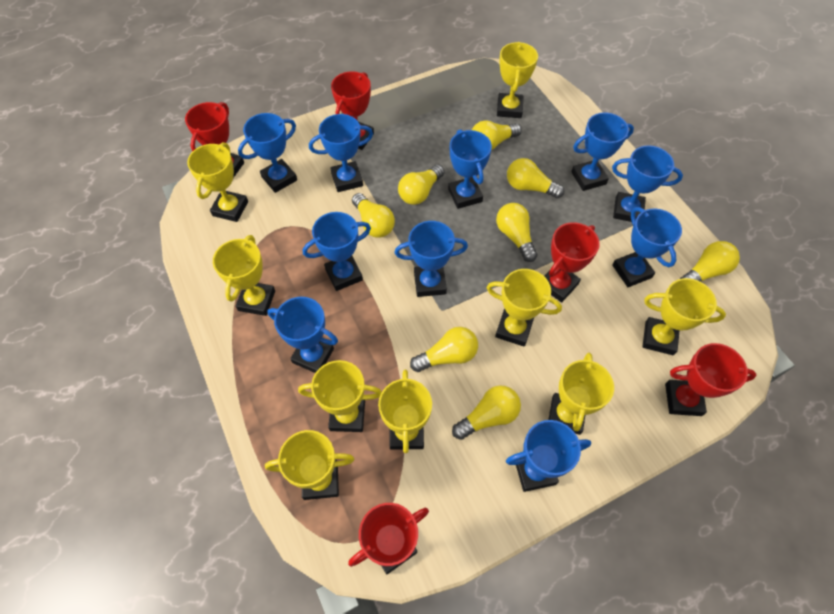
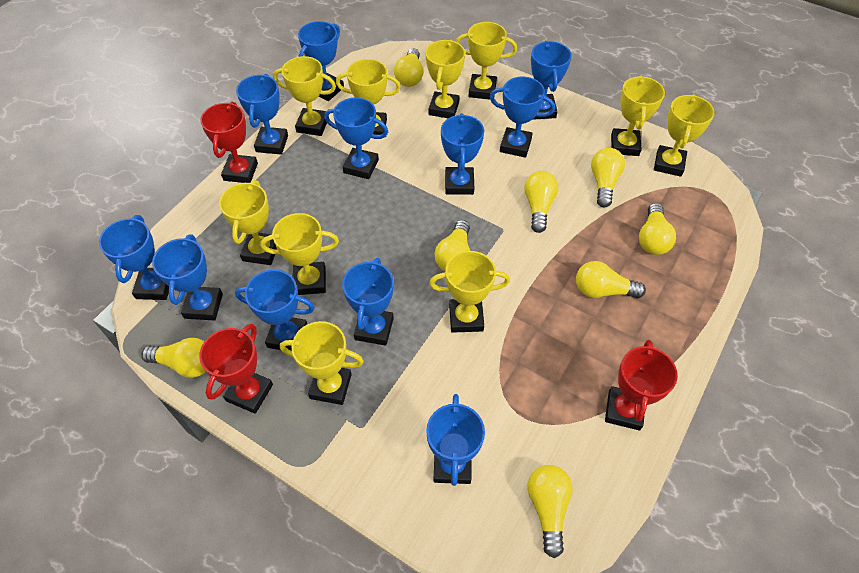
blue trophy: [238,113,297,193] [268,297,338,373] [303,212,371,291] [309,114,373,192] [394,221,468,297] [448,129,492,209] [506,420,591,492] [571,113,634,191] [612,146,683,222] [612,207,682,287] = 10 -> [99,215,169,300] [152,234,223,320] [235,269,315,350] [236,74,288,154] [298,21,344,101] [324,98,388,179] [342,258,394,346] [426,394,485,486] [441,113,484,195] [490,77,555,158] [531,41,572,120] = 11
red trophy: [185,102,244,178] [331,71,374,150] [348,503,429,574] [544,222,600,302] [665,343,756,416] = 5 -> [199,324,273,414] [200,102,258,183] [605,340,678,430] = 3
yellow trophy: [187,142,248,222] [213,235,275,316] [265,430,354,500] [298,360,382,432] [378,370,432,453] [487,269,562,347] [497,42,538,118] [548,353,614,435] [642,278,726,355] = 9 -> [219,180,277,265] [261,213,339,295] [273,56,336,136] [280,321,364,405] [336,59,401,135] [425,40,465,118] [429,251,510,333] [456,22,517,100] [611,75,665,156] [654,94,715,177] = 10

